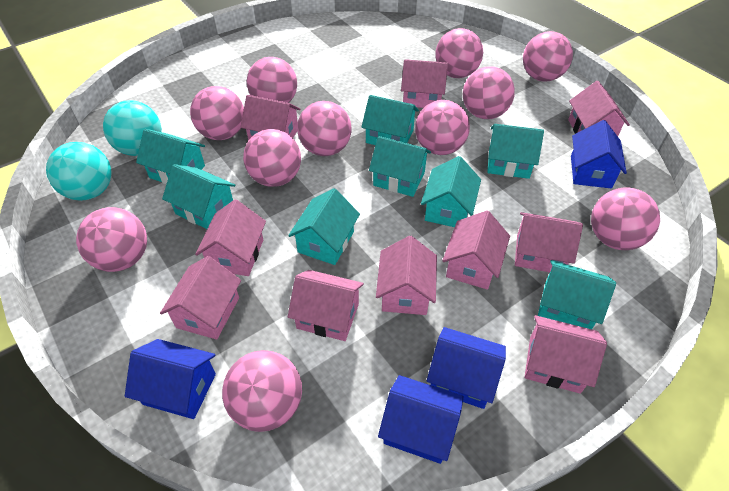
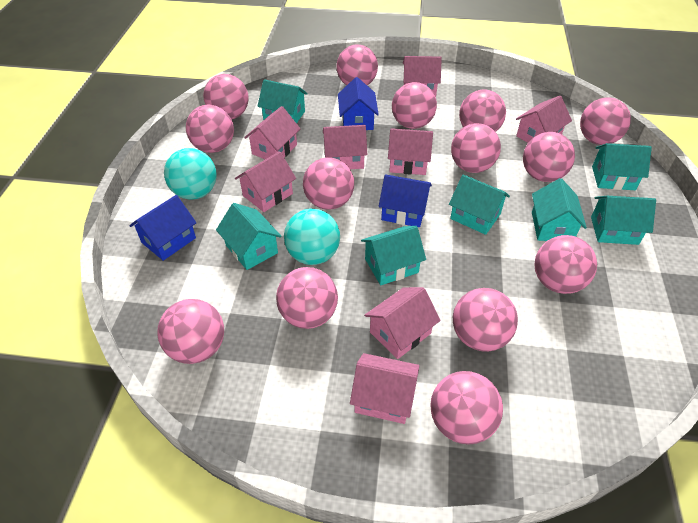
blue house: [125,339,216,419] [378,375,464,464] [426,327,506,409] [571,120,627,188] = 4 -> [129,195,197,261] [338,77,379,130] [379,174,432,227] = 3
pink ball: [76,207,147,272] [190,86,244,140] [222,350,302,432] [243,129,301,187] [247,57,297,103] [297,101,351,156] [415,100,470,155] [435,28,483,78] [463,66,515,119] [523,31,573,81] [591,187,660,250] = 11 -> [158,299,224,364] [186,105,234,153] [203,74,249,119] [276,267,338,329] [303,157,354,210] [336,45,378,85] [392,82,437,129] [430,371,503,445] [451,123,501,173] [453,288,518,352] [459,90,506,132] [523,132,575,182] [534,235,597,294] [580,97,631,145] = 14
pink house: [160,256,241,340] [195,199,266,276] [241,95,301,141] [288,270,364,341] [376,236,437,315] [401,59,448,108] [442,211,510,290] [515,212,583,272] [525,315,607,394] [568,81,630,136] = 10 -> [235,151,296,212] [244,106,300,159] [323,125,368,169] [350,353,419,424] [364,287,441,359] [388,128,433,175] [403,56,442,97] [516,96,572,143] = 8
turquoise house: [136,129,205,184] [162,164,235,229] [288,188,360,265] [362,95,419,145] [369,136,431,197] [421,156,481,227] [487,124,544,179] [538,260,616,329] = 8 -> [216,203,282,270] [258,79,308,123] [361,226,426,285] [449,174,510,235] [532,178,587,241] [591,196,656,245] [592,143,652,190] = 7

